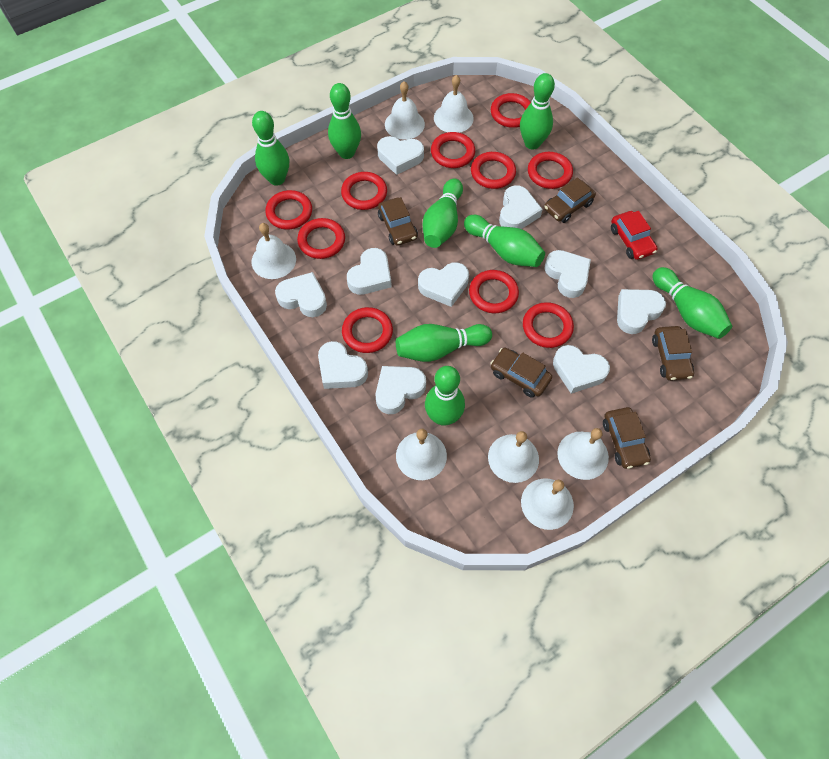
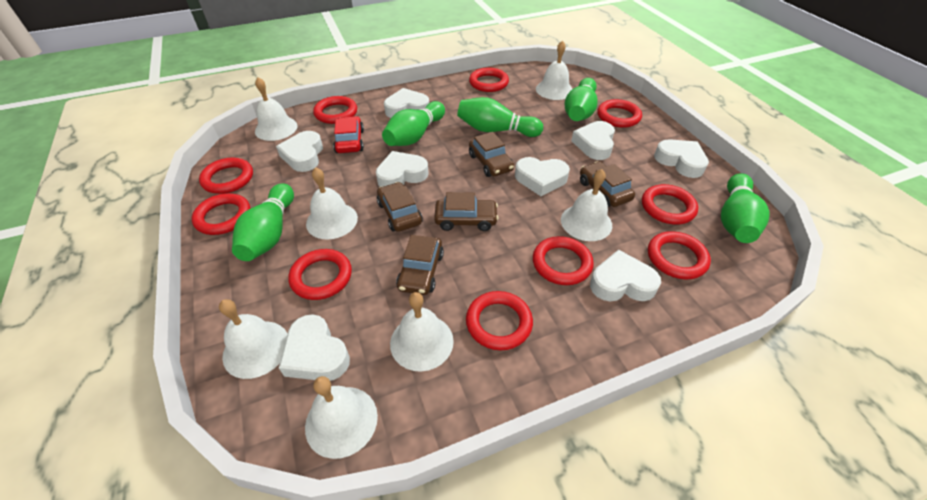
green bowling pin: [252,111,289,186] [328,83,361,159] [396,324,492,362] [423,179,463,248] [425,366,465,426] [464,215,545,267] [520,73,555,149] [652,267,732,339] = 8 -> [232,183,294,261] [382,101,445,146] [457,97,543,137] [565,78,598,121] [721,173,770,243] = 5
white heart: [275,272,327,317] [318,341,368,389] [347,248,392,295] [376,366,426,414] [377,136,424,175] [418,262,469,307] [499,185,543,229] [545,250,591,298] [553,345,610,394] [617,289,666,334] = 10 -> [276,131,323,172] [279,314,350,381] [376,151,429,187] [384,88,429,118] [515,157,570,196] [571,121,615,160] [590,250,661,302] [654,139,709,178] = 8

